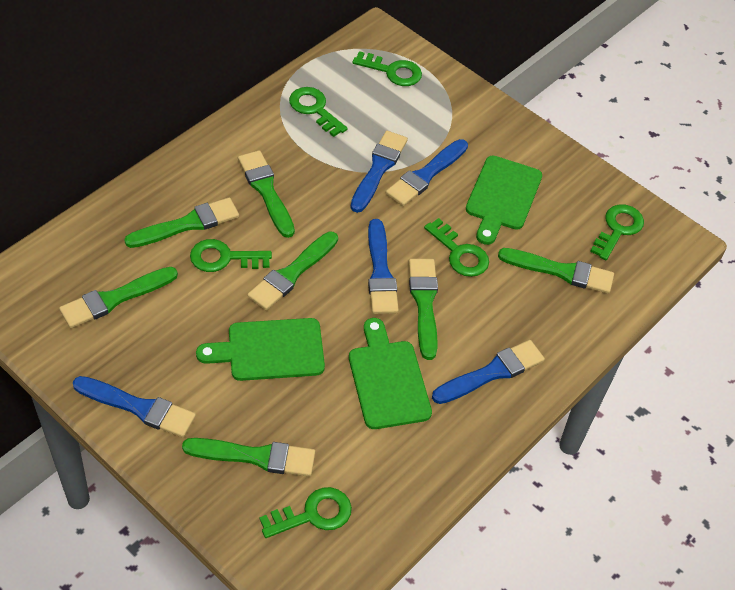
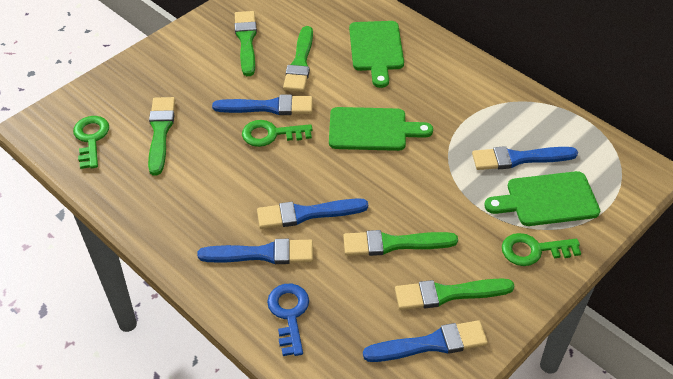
blue key: none = 0 -> [267,284,309,356] = 1
green brush: [59,267,178,328] [124,198,239,248] [182,438,315,477] [238,150,295,238] [247,231,338,310] [409,259,438,360] [498,248,614,294] = 7 -> [148,97,175,176] [235,11,257,76] [283,26,313,92] [343,230,458,256] [395,278,514,310] = 5
green key: [190,239,272,272] [259,487,352,538] [289,87,348,137] [352,51,422,86] [424,218,489,277] [590,204,644,260] = 6 -> [73,116,109,169] [242,120,313,147] [502,233,581,266] = 3

